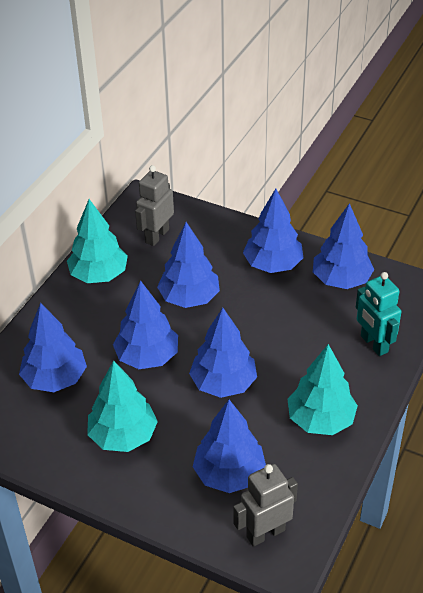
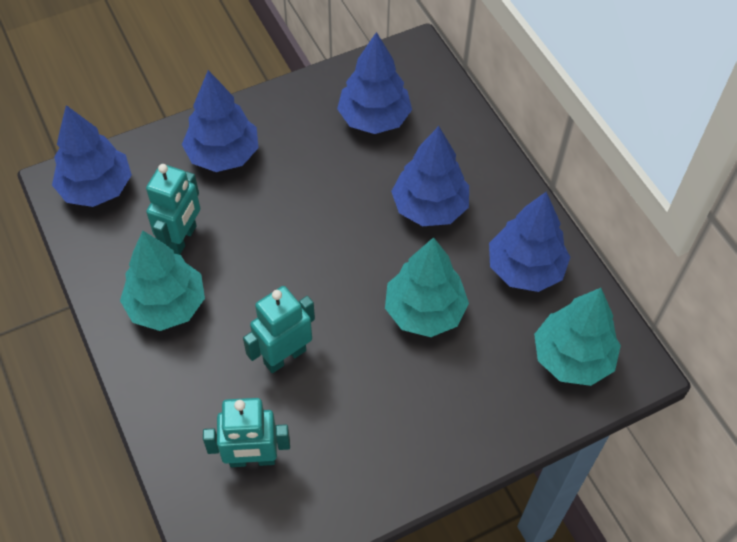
blue tree: [19,303,87,392] [113,280,178,369] [157,222,220,308] [189,307,257,398] [193,400,266,493] [243,189,304,273] [313,203,374,289] = 7 -> [52,105,132,207] [182,70,259,172] [337,32,412,134] [391,126,469,226] [489,192,570,292] = 5
grey robot: [135,165,174,246] [233,464,298,547] = 2 -> none = 0
turquoise robot: [356,272,401,356] = 1 -> [146,164,200,255] [203,398,290,467] [243,286,315,373] = 3

